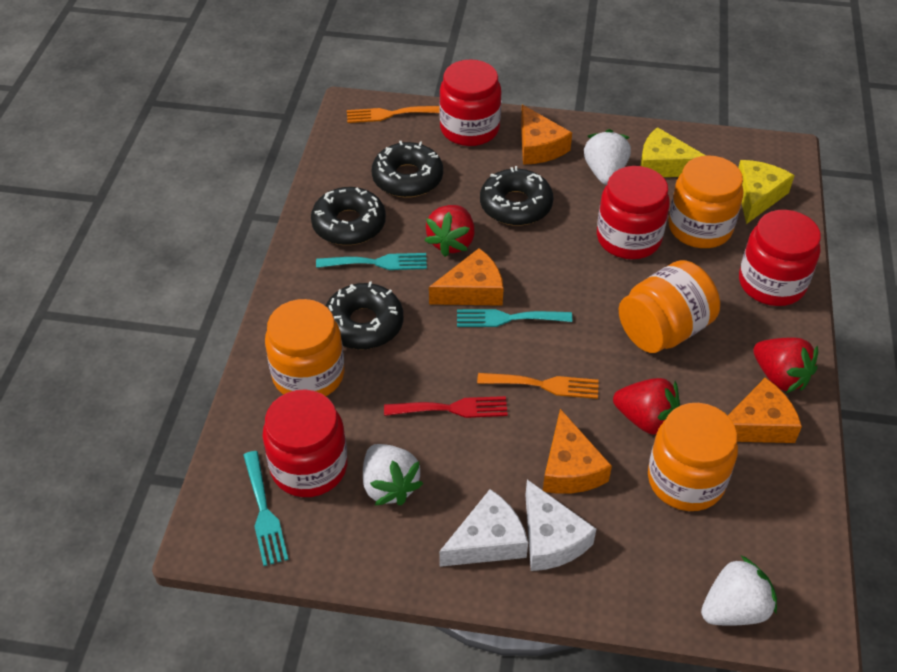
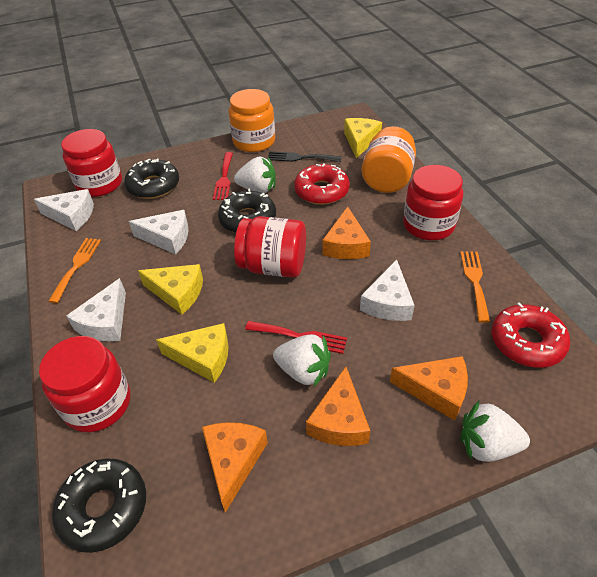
black donut: [311,187,386,245] [325,281,403,350] [372,141,443,198] [480,166,553,226] = 4 -> [52,458,146,553] [124,158,179,199] [218,189,276,233] = 3
black fork: none = 0 -> [267,151,342,162] = 1
orange jar: [265,299,345,396] [619,260,720,353] [648,403,738,511] [668,155,743,248] = 4 -> [229,89,275,152] [362,126,416,193] = 2
red donut: none = 0 -> [294,164,350,205] [492,303,570,368] = 2
red fork: [384,396,508,418] = 1 -> [213,152,233,200] [245,321,347,354] = 2
red strawberry: [425,205,475,257] [613,378,680,435] [753,338,818,393] = 3 -> none = 0
turquoise fork: [243,451,289,566] [316,253,427,270] [457,309,572,327] = 3 -> none = 0
white cheese: [439,489,528,567] [525,479,596,571] = 2 -> [34,189,94,231] [66,278,126,342] [129,210,189,255] [360,259,415,321] = 4
yellow cheese: [640,127,706,177] [738,160,795,224] = 2 -> [138,264,203,315] [156,323,228,383] [344,118,382,158] = 3

